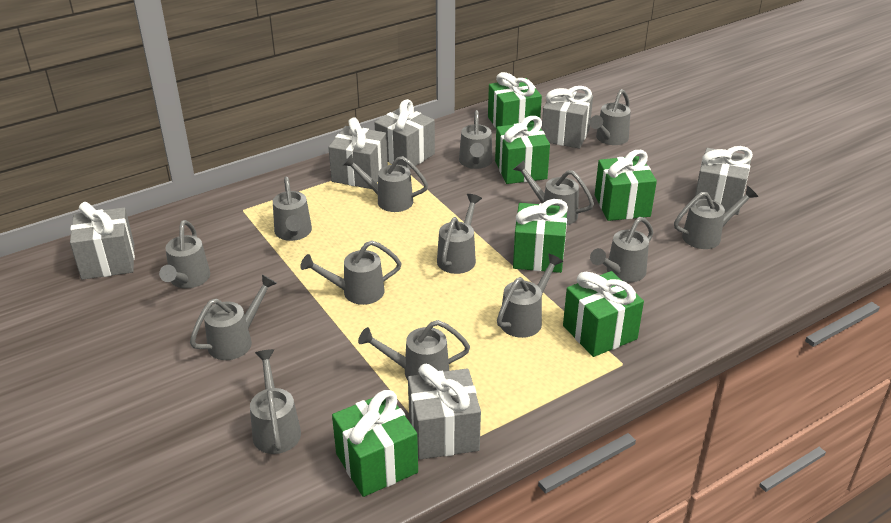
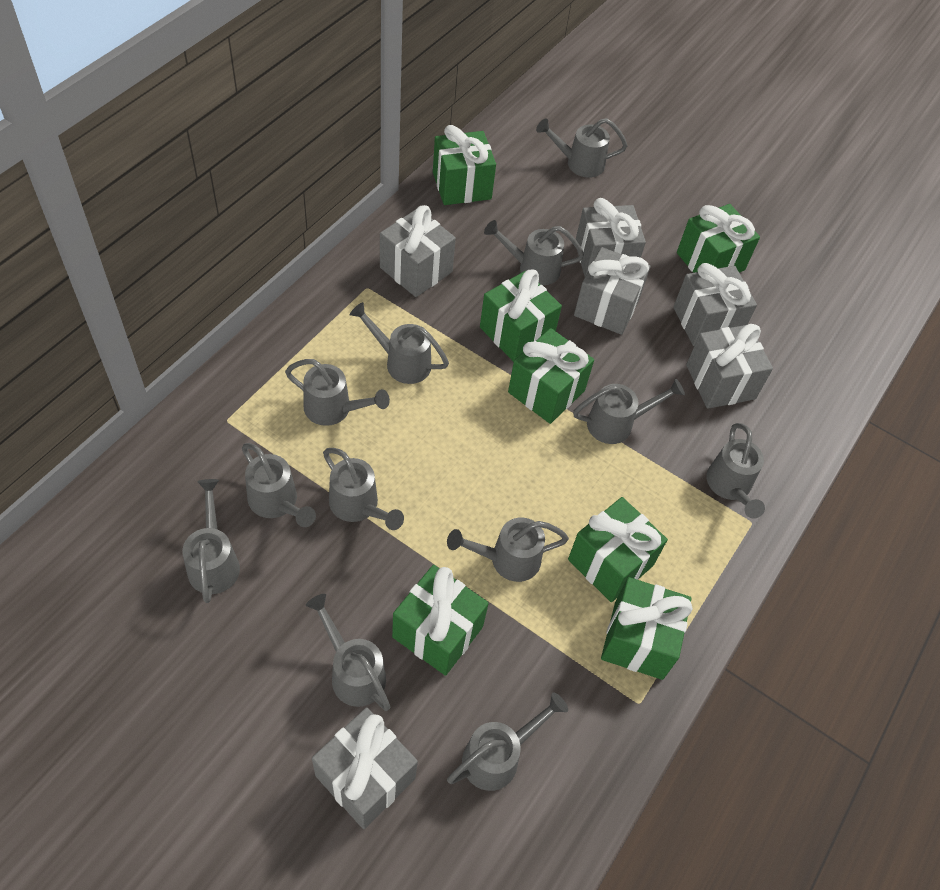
green gift: [332,390,418,497] [488,72,542,128] [495,116,550,184] [513,199,568,273] [563,271,644,357] [595,150,657,221] = 6 -> [392,565,489,676] [433,125,496,205] [480,269,562,362] [508,328,594,424] [568,497,668,602] [601,577,693,680] [677,204,760,273] = 7
grey watering can: [159,220,210,288] [190,275,277,360] [250,349,301,454] [273,177,312,241] [300,240,402,305] [343,154,428,212] [358,320,470,380] [437,194,482,274] [459,110,493,169] [497,253,564,338] [513,161,594,225] [590,89,631,145] [590,217,653,282] [674,186,758,249] = 14 -> [182,479,240,603] [242,443,316,527] [285,359,390,426] [306,594,390,711] [323,448,404,530] [350,302,449,384] [447,518,569,582] [447,692,568,791] [484,220,584,285] [536,118,627,177] [573,378,685,444] [706,423,765,519] = 12

